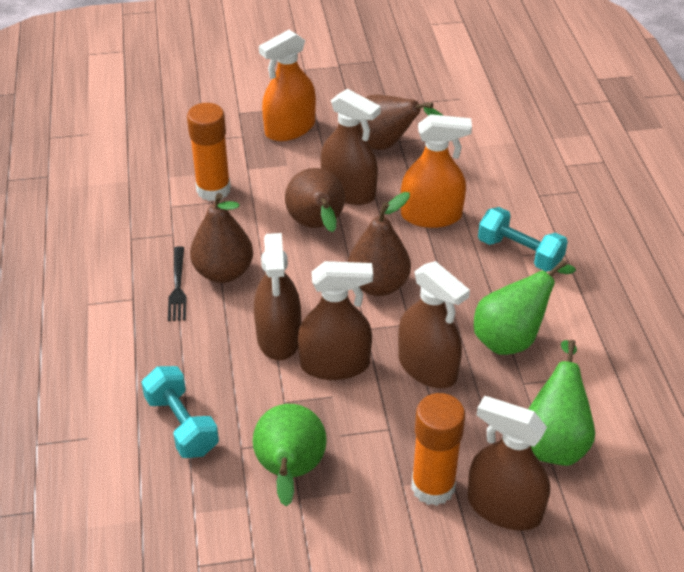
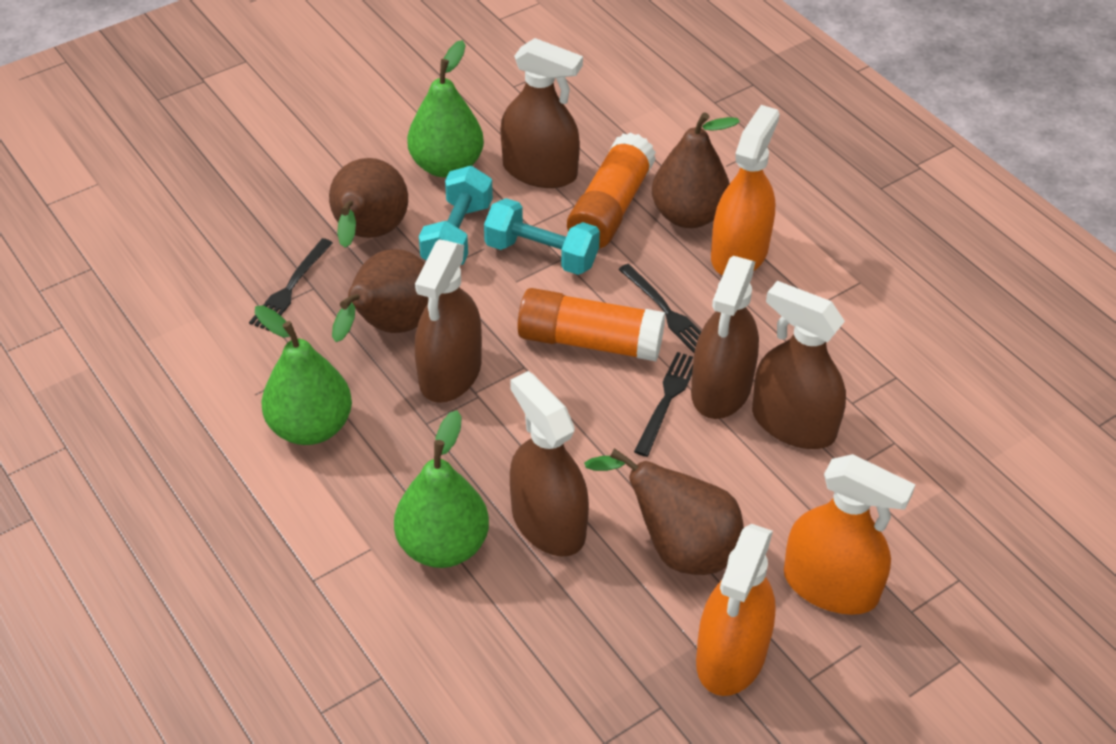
black fork: [168,246,186,321] = 1 -> [249,238,333,331] [618,264,701,353] [634,352,693,457] = 3
orange spray bottle: [259,30,316,141] [401,114,472,228] = 2 -> [696,524,776,696] [711,105,779,276] [784,454,915,615] = 3

